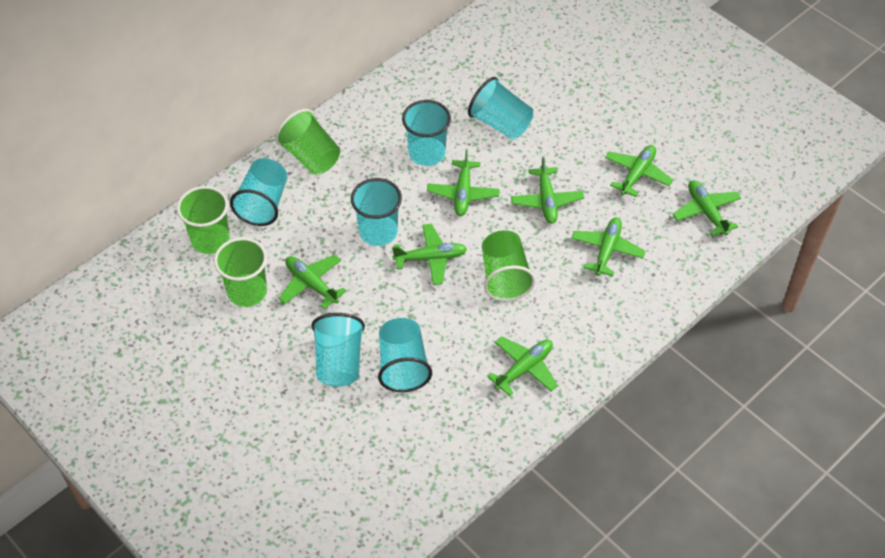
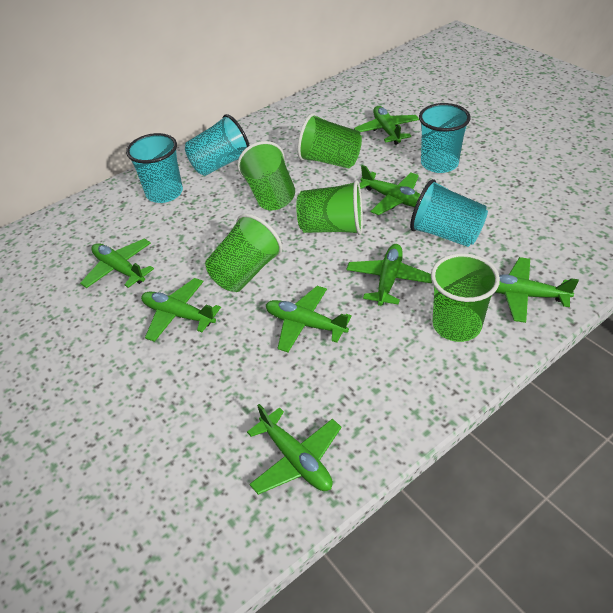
green cup: [177,186,230,254] [214,237,267,307] [275,109,340,175] [482,230,536,301] = 4 -> [205,214,282,292] [237,141,295,210] [296,180,363,235] [297,113,362,168] [431,253,500,342] = 5
turquoise cup: [230,158,287,226] [311,313,365,387] [351,178,402,246] [378,318,432,392] [402,100,451,166] [468,77,533,139] = 6 -> [126,133,183,203] [185,114,250,176] [410,179,488,247] [419,103,471,173] = 4

